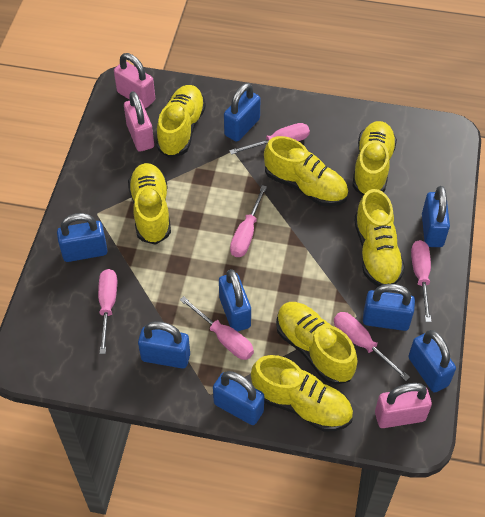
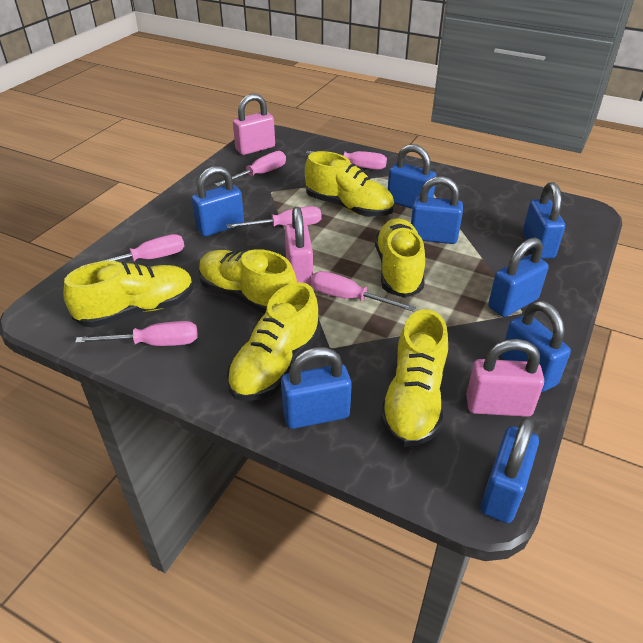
yellow shoe: [128,163,171,245] [156,85,206,157] [251,355,353,431] [264,136,348,206] [276,302,358,385] [352,121,397,196] [354,189,405,287] = 7 -> [63,261,194,328] [199,249,297,314] [227,282,320,401] [305,151,394,217] [375,218,425,298] [380,309,448,447] = 6

